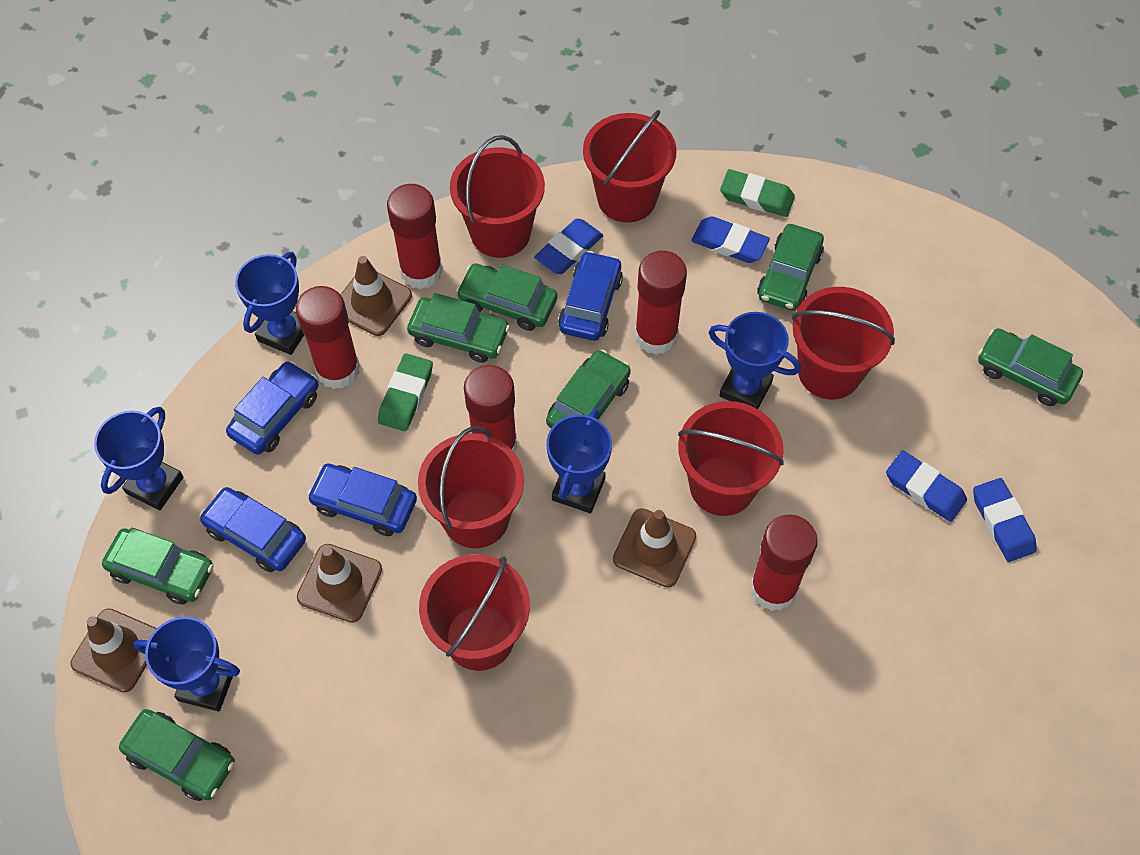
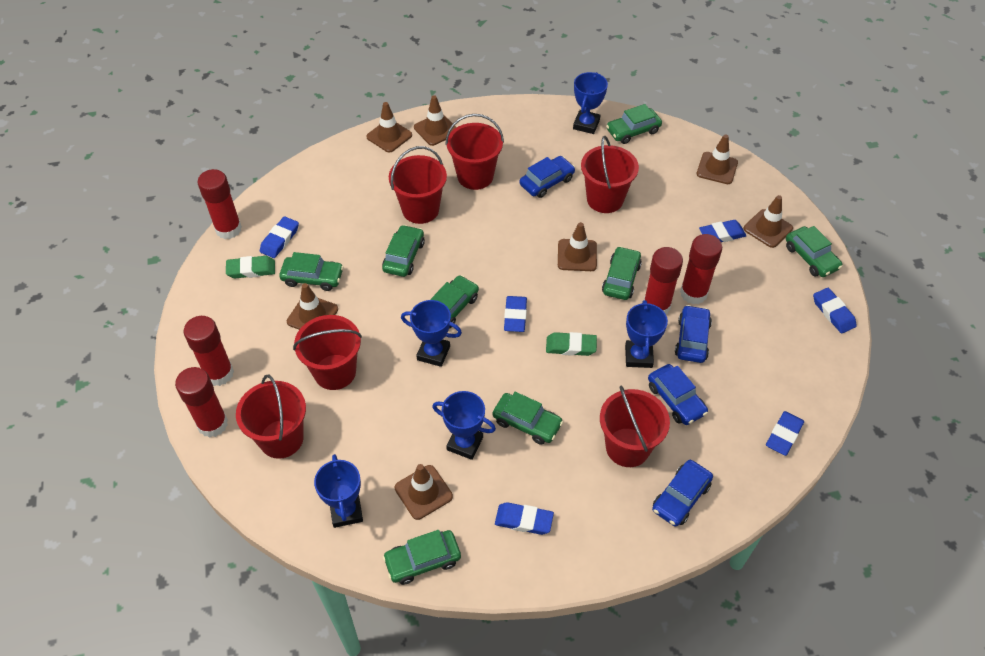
blue eraser: [534,218,603,274] [691,216,770,263] [886,451,967,522] [973,478,1037,562] = 4 -> [260,216,299,258] [495,502,554,535] [504,296,527,332] [699,220,746,242] [766,411,804,456] [813,288,857,334] = 6
brown traffic cone: [70,608,157,693] [297,544,382,623] [340,256,412,336] [613,508,696,588] = 4 -> [287,283,338,330] [366,102,412,153] [395,464,453,520] [414,95,457,146] [558,222,597,271] [697,134,738,184] [744,195,793,248] = 7
green car: [102,528,213,605] [119,709,235,801] [407,293,510,363] [456,263,557,331] [546,349,631,428] [757,224,824,311] [978,328,1083,406] = 7 -> [279,252,344,291] [382,225,425,277] [383,530,461,585] [430,275,479,328] [492,392,563,445] [602,246,642,300] [606,104,662,144] [786,226,842,277] = 8

